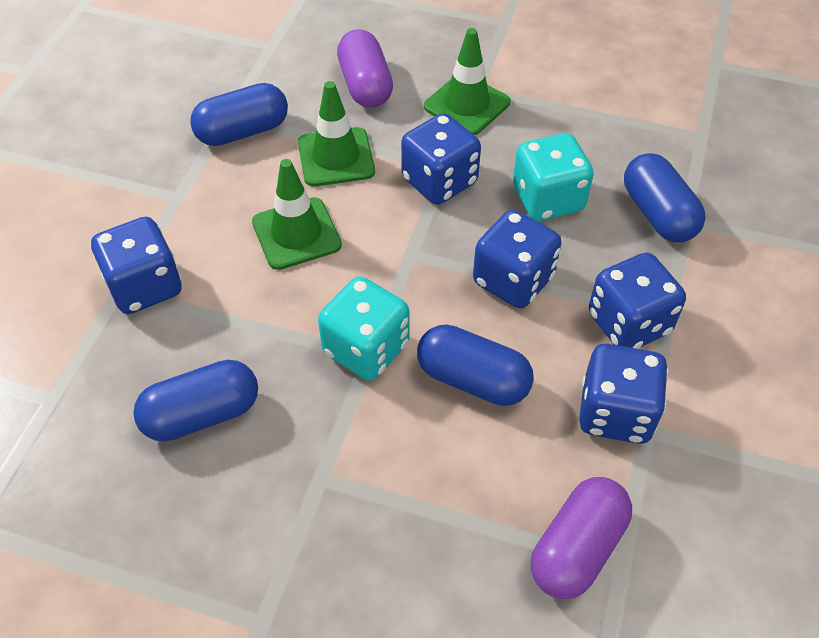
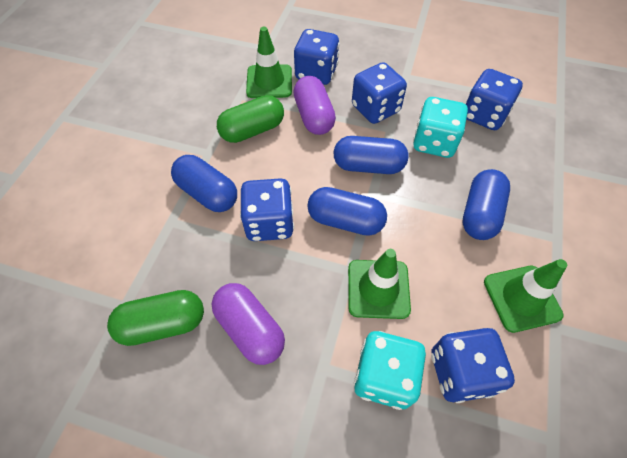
green capsule: none = 0 -> [107,290,204,346] [217,95,284,143] = 2

